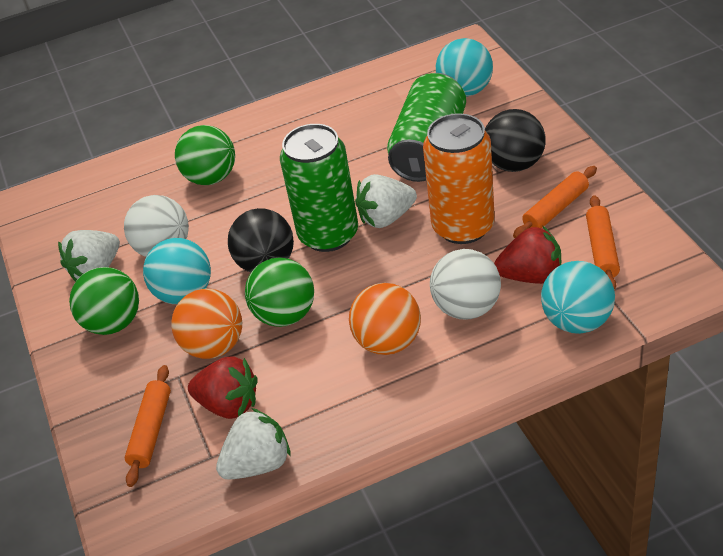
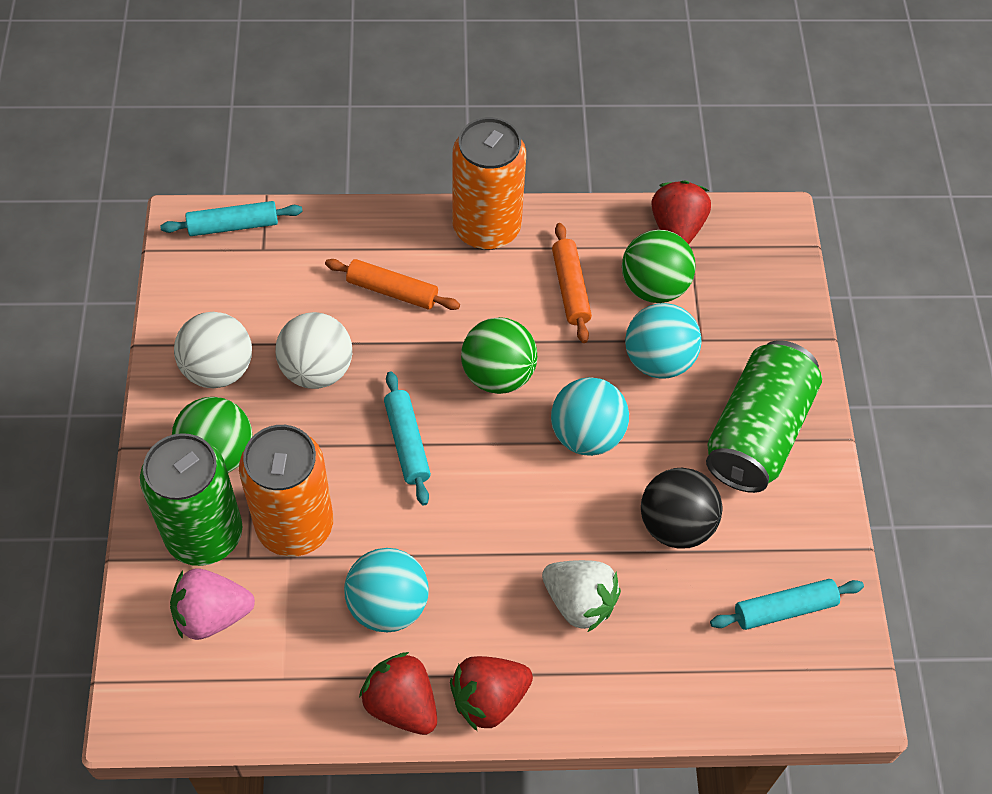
black ball: [228,208,294,273] [485,109,546,172] = 2 -> [641,468,722,549] = 1
orange ball: [171,289,242,359] [349,283,421,355] = 2 -> none = 0
orange can: [423,113,495,244] = 1 -> [239,425,333,557] [452,117,526,250] = 2
orange rolling pin: [125,365,171,487] [513,166,597,238] [586,195,620,290] = 3 -> [325,259,460,310] [552,223,592,343] = 2
pink strawberry: none = 0 -> [170,568,255,640] = 1
red strawberry: [188,356,258,419] [494,226,561,284] = 2 -> [359,652,437,735] [450,656,533,732] [651,181,711,245] = 3
turquoise rolling pin: none = 0 -> [160,201,303,236] [384,371,431,505] [710,579,864,630] = 3
white strawberry: [58,230,120,282] [216,408,291,480] [355,174,417,228] = 3 -> [542,560,621,632] = 1

